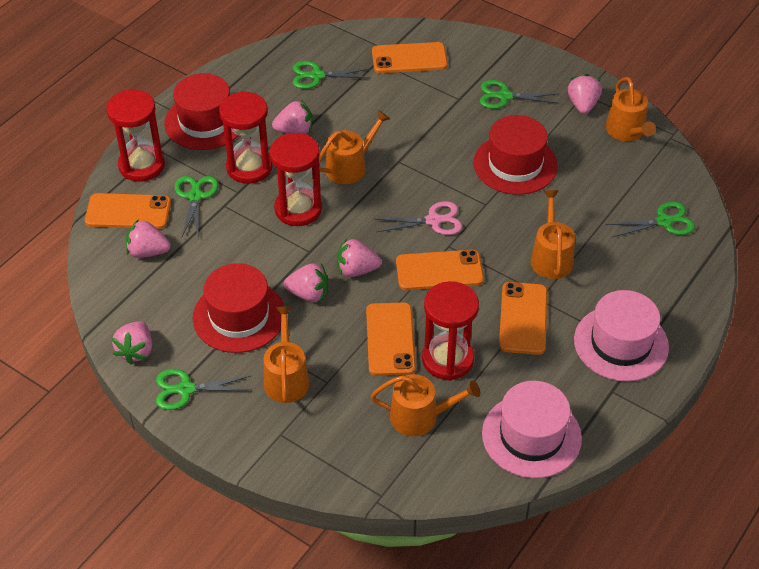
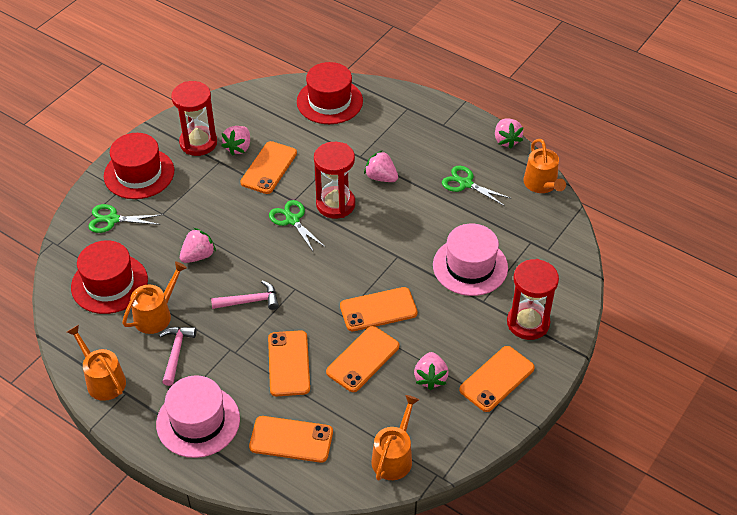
green scissors: [156,369,251,410] [174,176,218,237] [293,61,370,89] [480,80,559,109] [606,201,695,238] = 5 -> [88,204,161,233] [269,200,325,251] [442,166,510,206] = 3
orange phone: [85,193,171,229] [366,302,416,376] [372,42,448,73] [396,250,484,290] [499,282,548,355] = 5 -> [240,141,297,194] [249,416,333,463] [268,330,310,396] [326,326,399,392] [340,287,418,331] [459,346,535,412] = 6
orange watering can: [264,306,310,403] [319,110,390,184] [371,374,480,436] [531,190,575,279] [606,77,656,141] = 5 -> [67,325,126,401] [122,261,187,334] [371,395,419,481] [524,139,566,193] = 4
pink hammer: none = 0 -> [159,327,196,386] [211,280,279,310] = 2
pink scissors: [374,201,462,235] = 1 -> none = 0
pink strawberry: [112,321,152,364] [126,219,171,258] [272,100,312,134] [284,263,328,302] [337,238,381,277] [568,74,602,114] = 6 -> [180,228,216,263] [221,126,250,155] [364,150,398,182] [414,352,449,390] [495,119,523,149] = 5
red hourglass: [106,90,165,181] [219,91,272,184] [270,133,322,226] [422,281,479,381] = 4 -> [171,81,217,156] [314,142,355,219] [507,259,559,340] = 3

